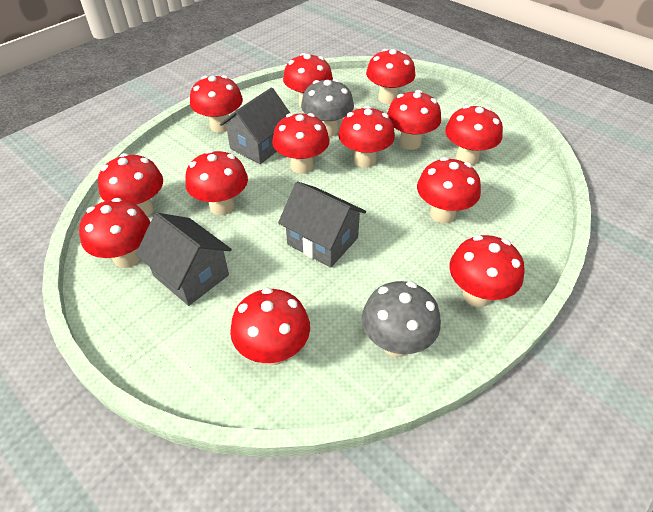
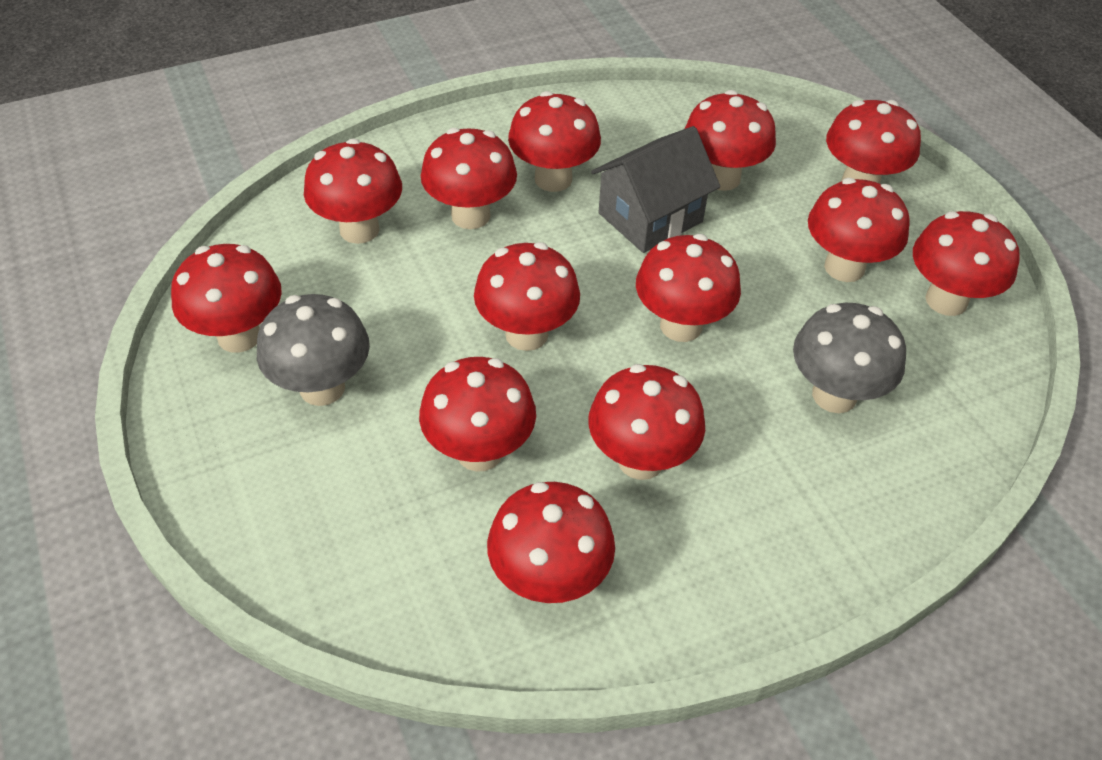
grey house: [136,213,232,306] [220,87,290,164] [278,181,366,268] = 3 -> [591,126,720,253] = 1

